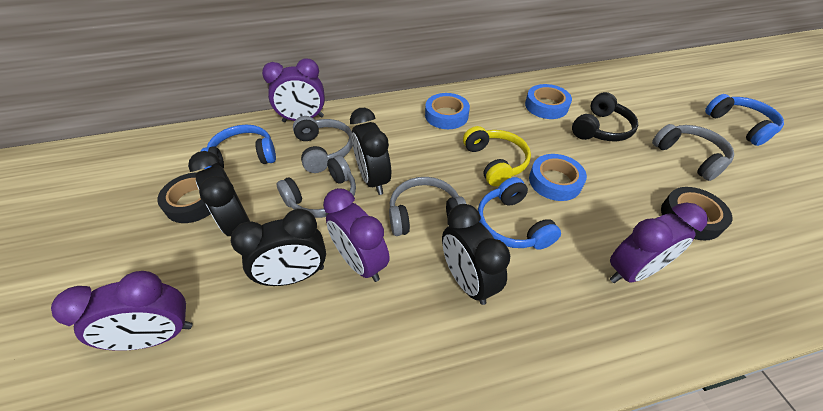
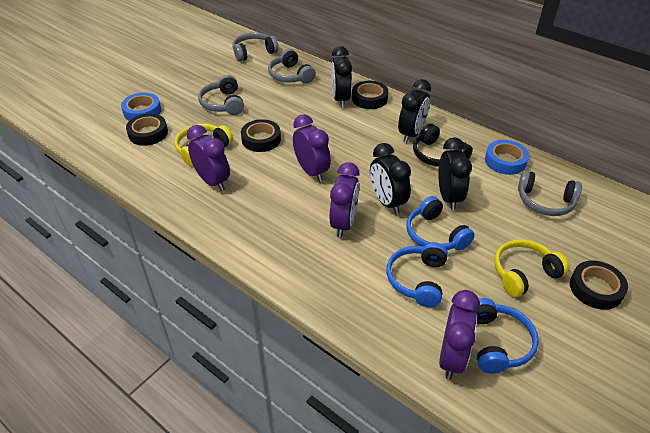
black tape: [157,173,211,223] [661,187,732,240] = 2 -> [126,114,168,146] [241,119,281,152] [352,81,388,109] [570,260,628,310] = 4
blue tape: [425,93,470,129] [525,84,572,119] [529,154,587,201] = 3 -> [121,93,161,121] [485,140,529,175] = 2
yellow headphones: [463,126,531,186] = 1 -> [175,124,233,167] [494,239,570,297] = 2

